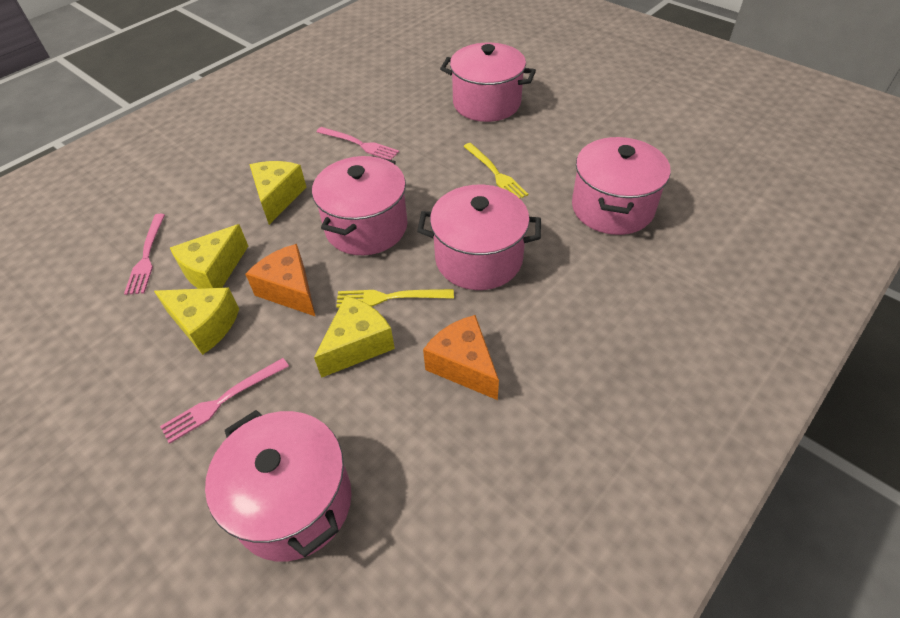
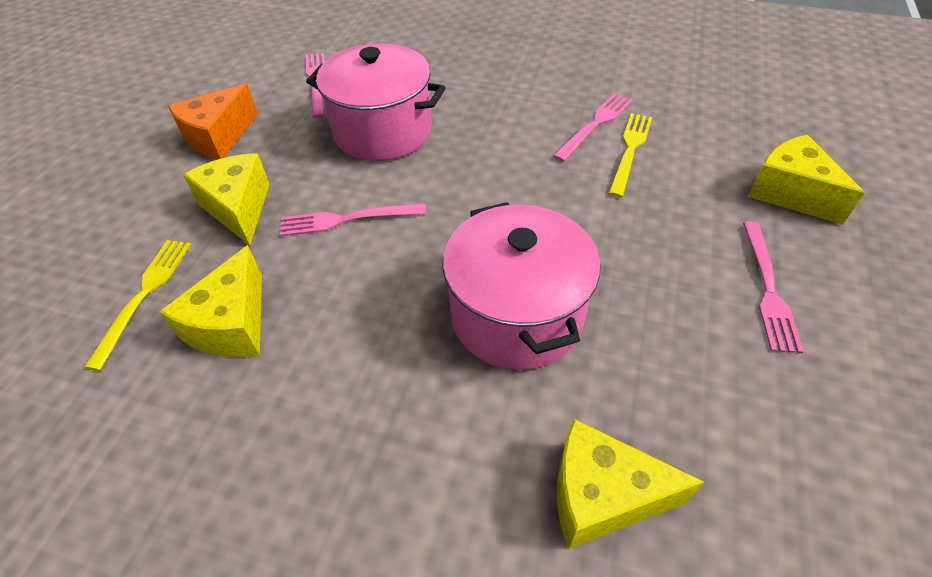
orange cheese: [245,244,316,317] [423,315,499,400] = 2 -> [168,84,258,160] = 1
pink fork: [124,214,165,295] [160,358,289,444] [317,127,399,160] = 3 -> [280,203,426,236] [305,53,325,118] [553,93,633,162] [743,221,803,353] = 4
pink pot: [205,410,351,561] [312,156,408,255] [417,185,541,290] [440,43,536,122] [572,137,671,235] = 5 -> [306,43,446,161] [443,202,601,370] = 2

